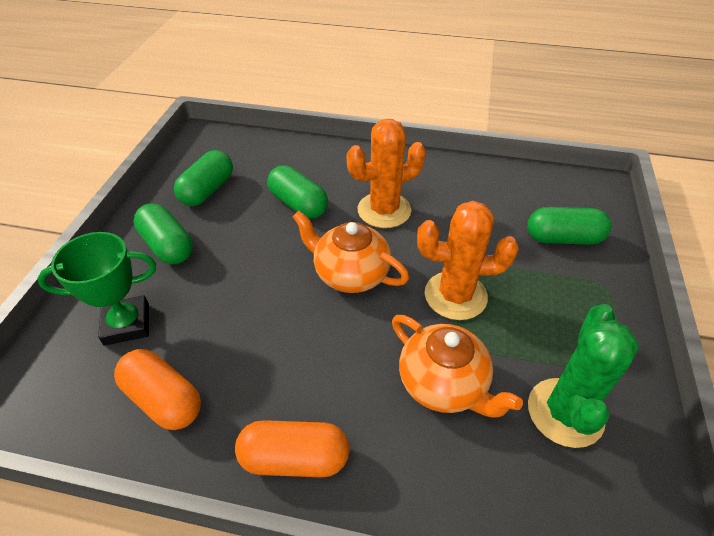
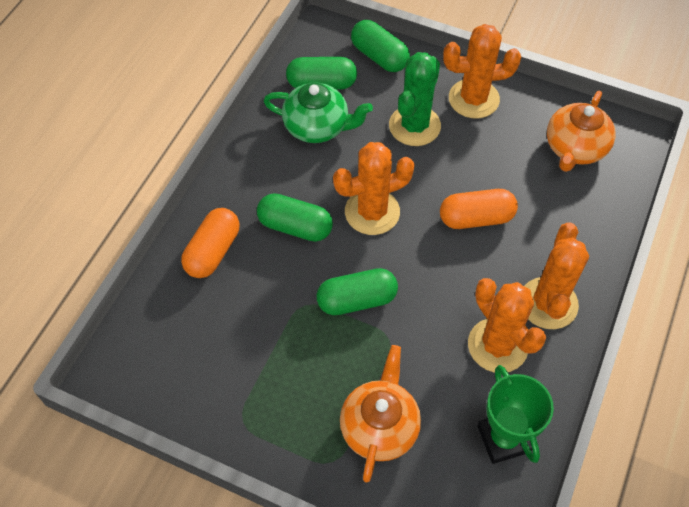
green teapot: none = 0 -> [263,82,373,143] = 1
orange cactus: [347,119,426,228] [417,201,519,320] = 2 -> [333,142,415,235] [443,24,521,119] [468,278,546,372] [524,222,589,329] = 4

